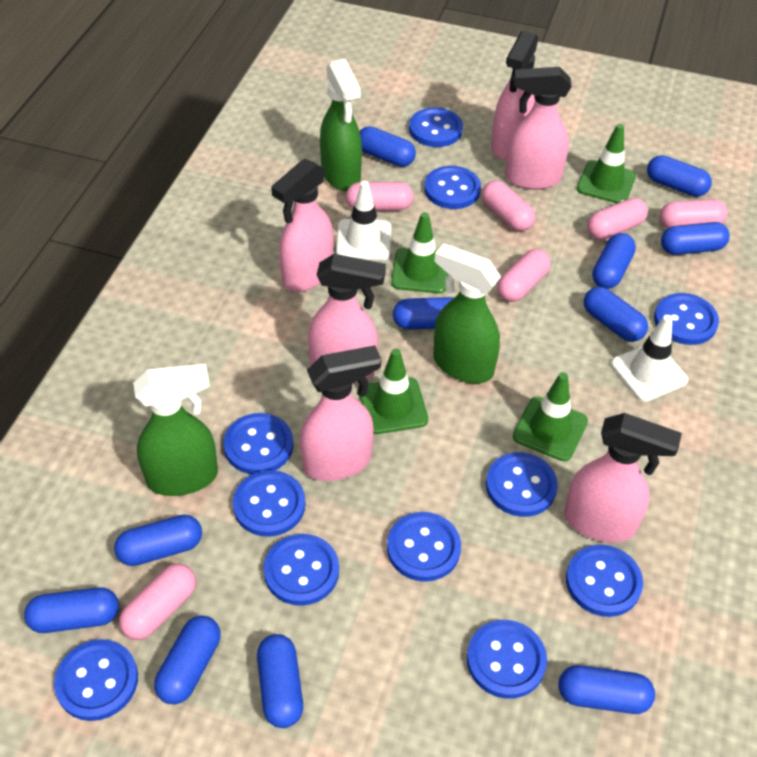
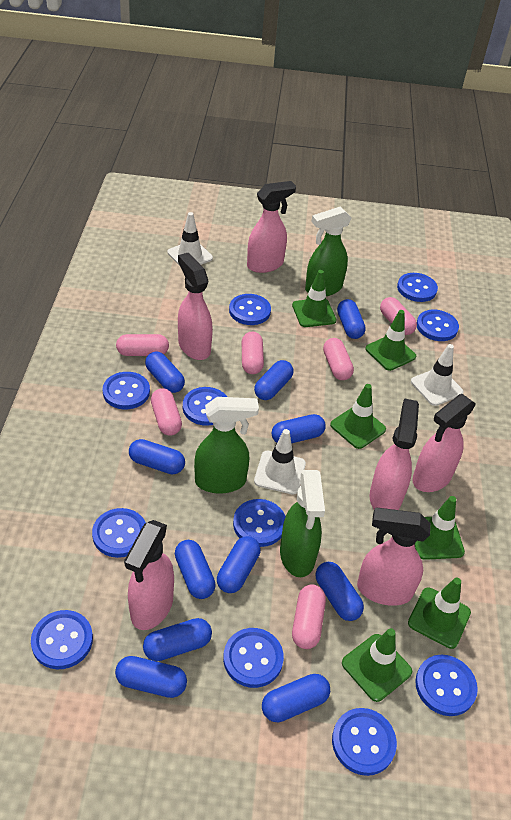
green traffic cone: [360,349,428,434] [391,212,448,294] [513,372,588,461] [577,124,636,203] = 4 -> [292,270,337,327] [330,384,386,449] [342,628,412,702] [365,310,416,371] [408,578,471,649] [414,496,465,560] = 6
white traffic cone: [336,181,391,260] [611,315,688,402] = 2 -> [167,212,213,266] [254,429,306,495] [411,344,463,406] = 3

